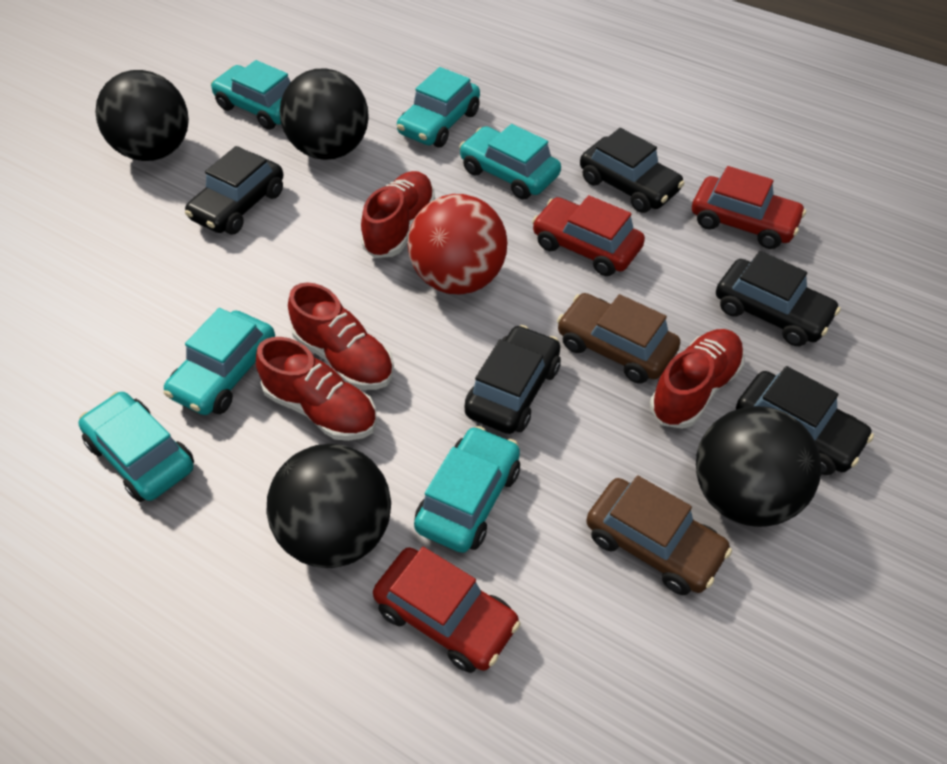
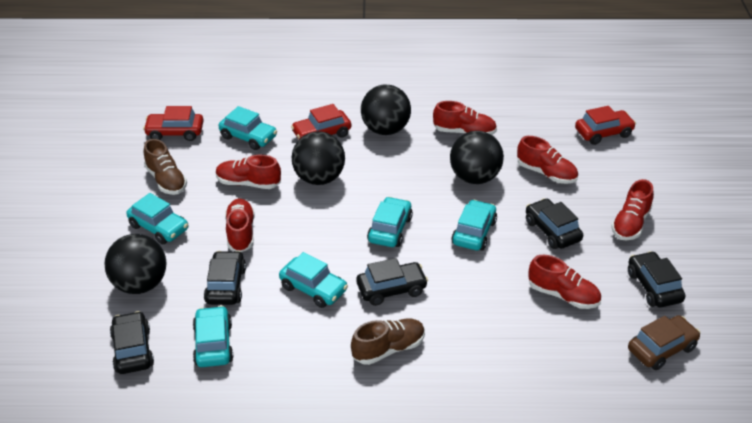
brown car: [557,293,680,384] [586,476,732,595] = 2 -> [628,315,700,370] = 1
brown shoe: none = 0 -> [144,139,187,195] [351,318,425,365] = 2
red ball: [408,194,507,294] = 1 -> none = 0
red shoe: [256,337,377,441] [288,283,394,390] [361,171,435,258] [650,329,745,429] = 4 -> [216,154,281,189] [225,198,255,252] [433,101,497,135] [517,136,578,184] [528,255,601,309] [611,179,654,240] = 6

